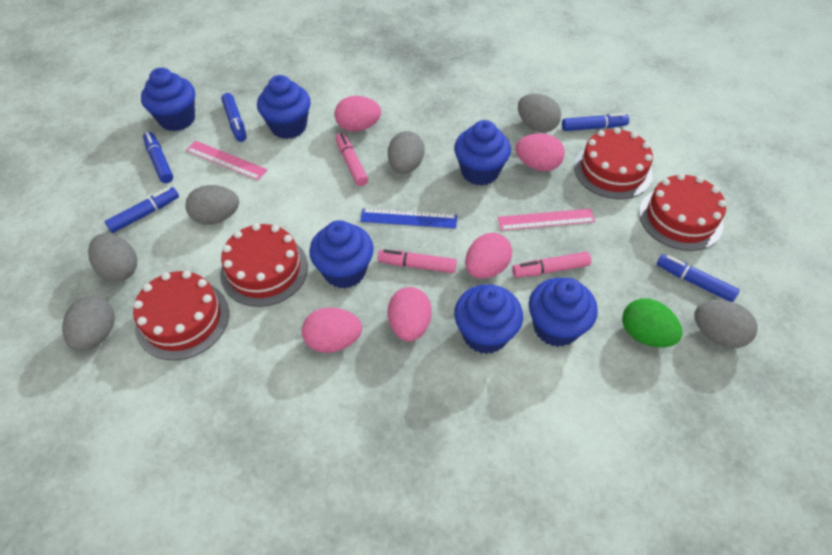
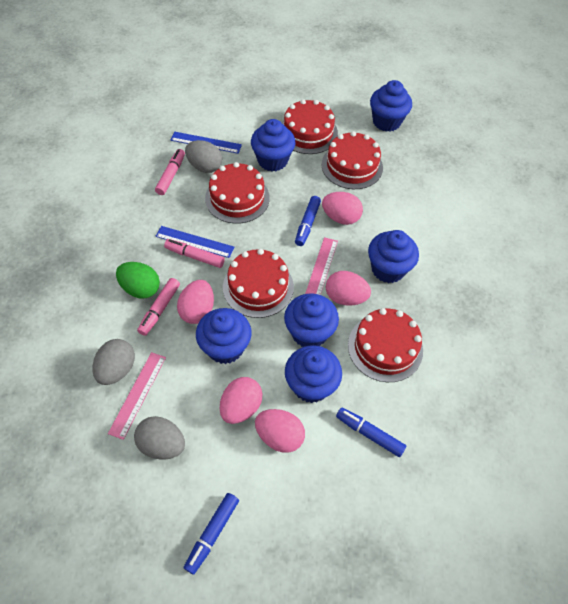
blue marker: [105,187,179,233] [143,132,173,183] [221,93,247,142] [562,113,629,131] [657,254,739,302] = 5 -> [184,493,239,575] [295,196,321,246] [336,407,406,457] = 3
blue ruler: [360,208,457,229] = 1 -> [155,226,234,258] [171,132,242,154] = 2
grey egg: [62,296,115,351] [88,234,137,282] [185,185,239,225] [388,131,425,173] [518,94,561,132] [694,300,758,348] = 6 -> [93,339,135,385] [134,416,185,460] [185,140,222,173] = 3
red cake: [133,271,229,360] [220,223,308,307] [574,127,653,199] [639,173,726,251] = 4 -> [205,162,270,223] [223,249,294,318] [282,99,338,154] [322,131,383,189] [348,308,423,382] = 5

